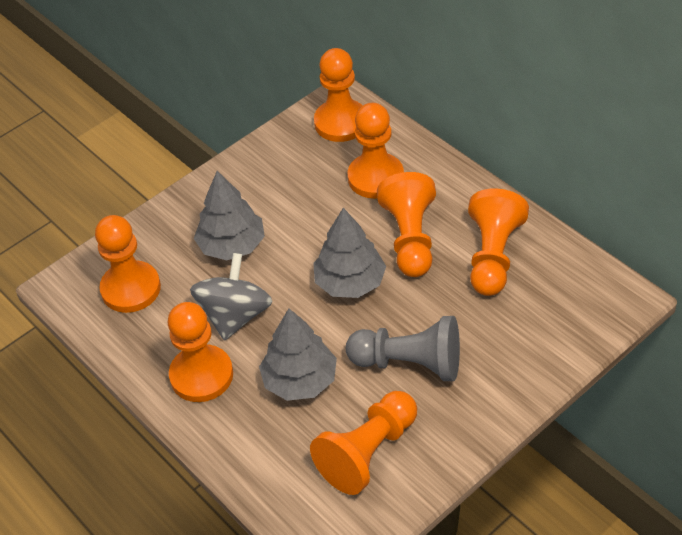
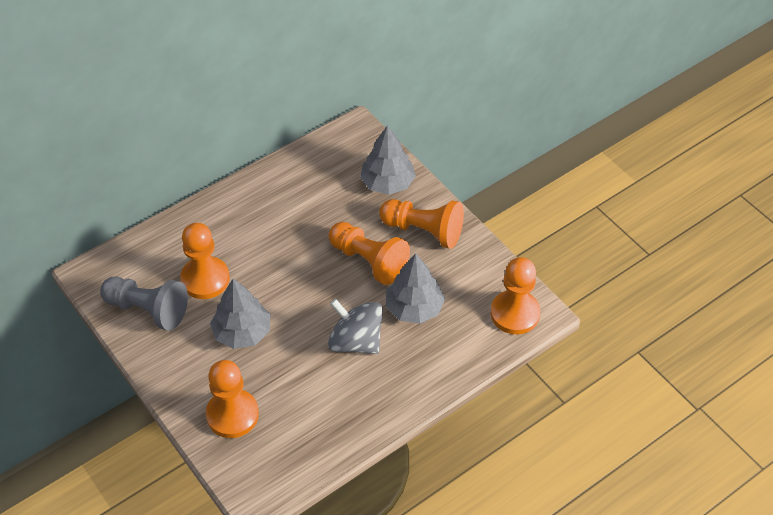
orange pawn: [95,215,161,313] [168,302,233,402] [310,391,417,495] [314,48,363,142] [348,103,404,199] [377,172,436,277] [468,188,529,296] = 7 -> [180,223,230,299] [206,360,259,438] [329,222,410,285] [379,199,464,249] [491,257,541,334] = 5

